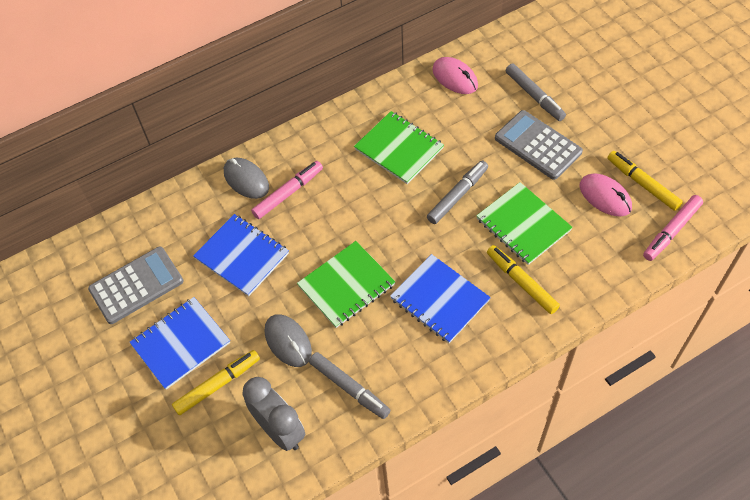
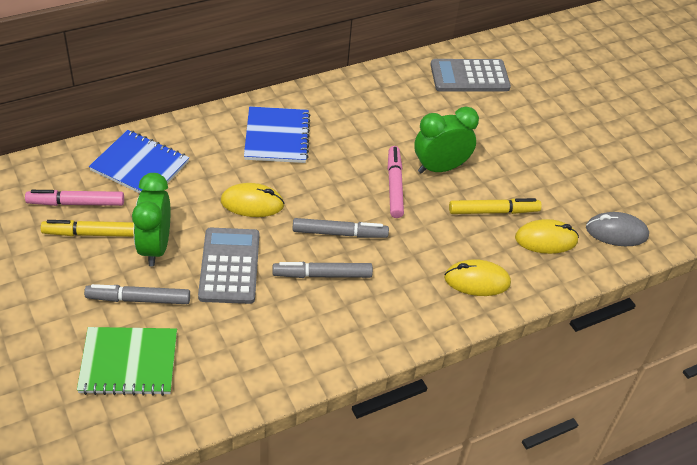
blue notebook: [130,297,230,390] [193,214,289,296] [390,254,491,343] = 3 -> [89,130,189,193] [244,106,311,163] = 2
green clock: none = 0 -> [132,173,170,267] [414,106,479,174] = 2
green notebook: [297,241,395,328] [354,111,444,184] [476,182,573,265] = 3 -> [77,327,177,396] = 1
grey clock: [242,377,306,451] = 1 -> none = 0
grey mouse: [224,158,269,199] [265,314,312,367] = 2 -> [586,212,649,246] = 1
pink mouse: [432,57,478,94] [579,173,632,216] = 2 -> none = 0
yellow marker: [172,350,260,415] [487,245,560,314] [607,151,683,211] = 3 -> [41,220,134,237] [449,198,542,214] = 2
yellow mouse: none = 0 -> [221,183,285,217] [444,259,511,296] [515,219,579,254] = 3

